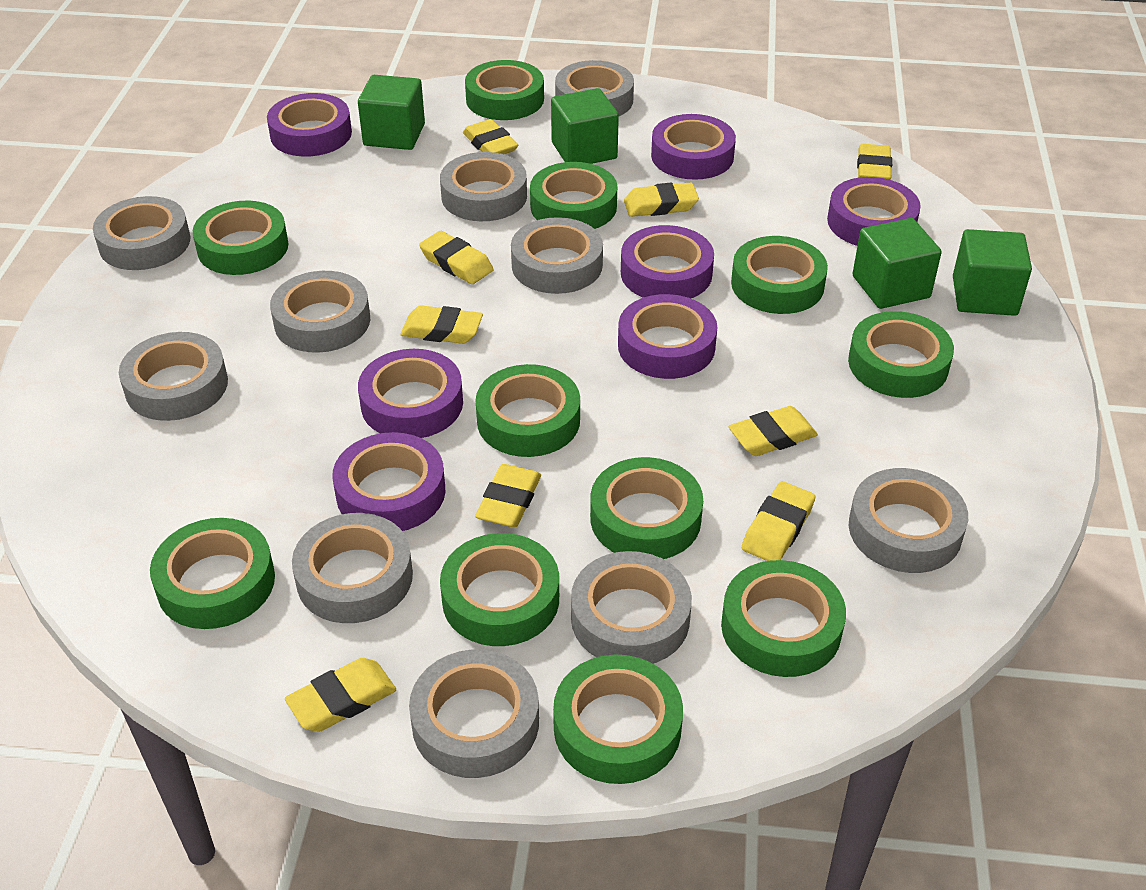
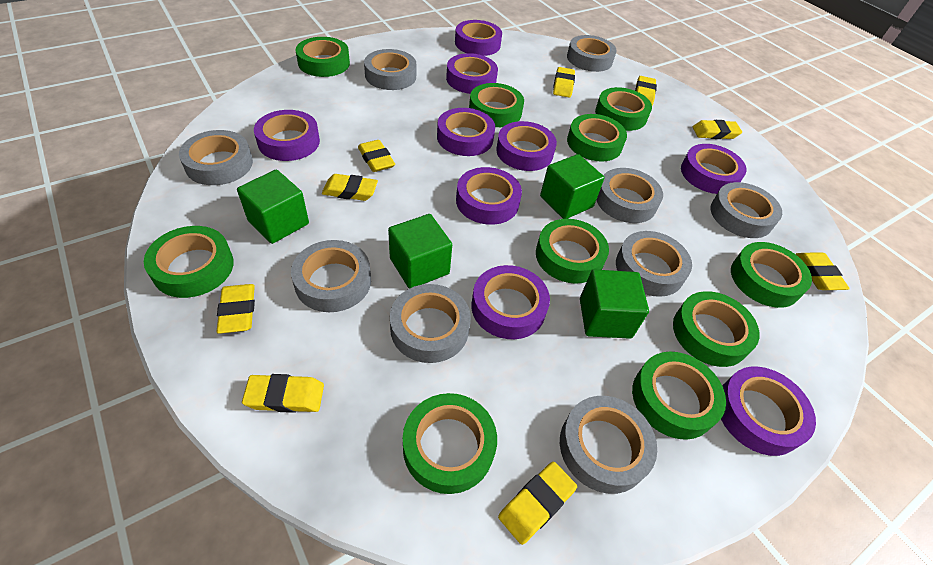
green tape: [150,518,275,629] [193,201,289,275] [440,533,559,646] [465,60,544,120] [475,364,580,457] [530,162,617,229] [553,655,683,784] [590,457,703,559] [721,560,846,677] [731,236,828,314] [848,311,954,398] = 11 -> [144,226,234,298] [296,37,350,77] [403,393,497,494] [469,83,524,127] [536,219,609,284] [567,114,627,162] [595,87,652,131] [632,352,726,440] [673,291,759,367] [731,242,812,308] = 10
grey tape: [93,196,190,270] [119,332,228,421] [270,271,370,353] [292,513,413,623] [409,650,539,778] [440,152,527,221] [511,217,603,294] [555,60,634,116] [571,551,692,664] [849,468,968,573] = 10 -> [179,130,253,185] [291,240,371,312] [364,49,416,90] [390,284,471,363] [560,396,657,494] [567,35,617,72] [596,168,663,223] [616,231,692,297] [710,182,782,238] = 9
purple tape: [267,93,352,156] [332,432,445,531] [358,349,463,438] [618,294,717,379] [621,225,714,298] [651,114,736,180] [827,177,921,246] = 7 -> [254,110,320,161] [437,108,495,156] [446,53,498,94] [455,20,502,56] [456,167,522,225] [471,265,550,339] [496,121,557,171] [681,144,746,194] [721,367,816,456] = 9

